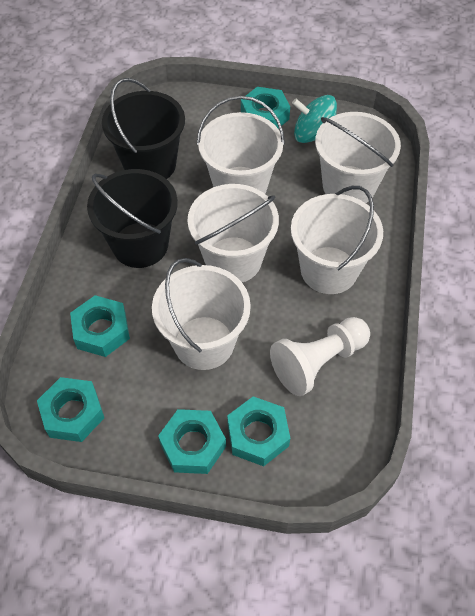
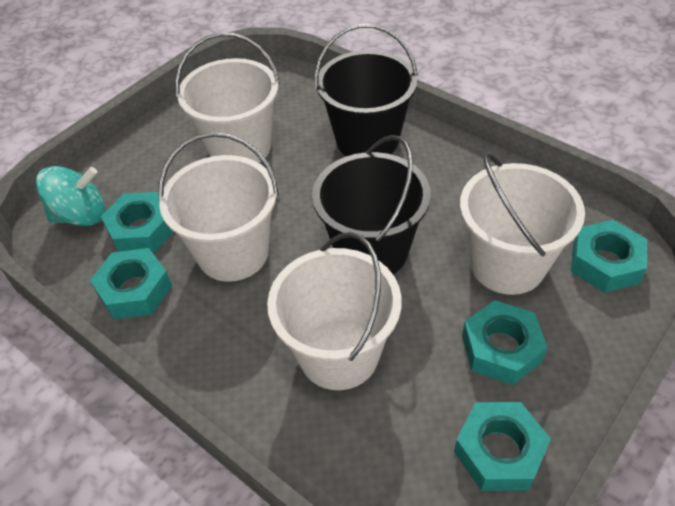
white bucket: [152,258,251,370] [188,184,279,282] [197,96,285,194] [291,186,383,294] [315,112,401,203] = 5 -> [159,132,279,282] [175,33,280,163] [267,232,402,390] [460,153,585,295] = 4
white pawn: [270,317,370,396] = 1 -> none = 0

